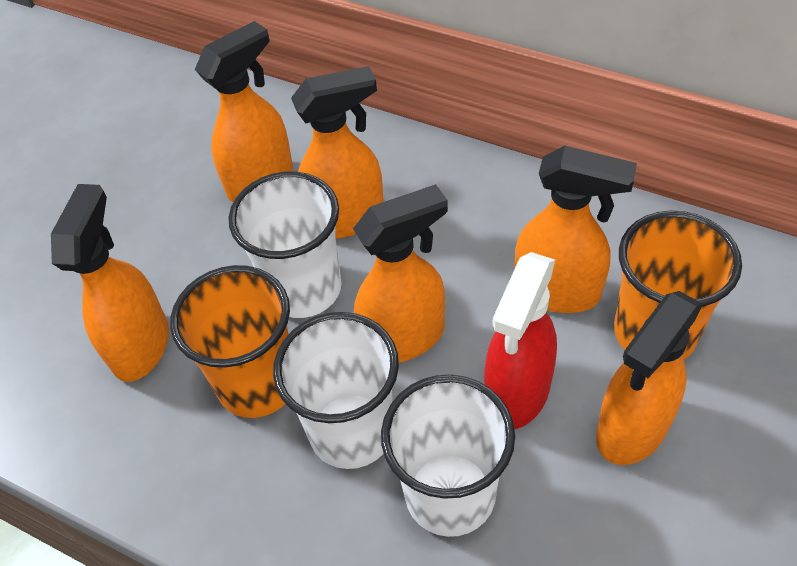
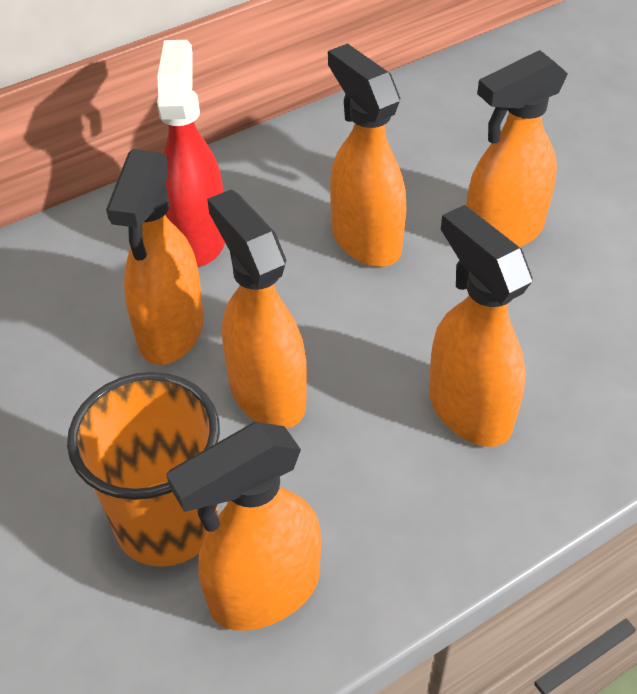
orange cup: [170,265,290,418] [614,210,742,360] = 2 -> [67,372,220,567] = 1
white cup: [229,172,342,318] [273,312,399,469] [381,374,515,537] = 3 -> none = 0

